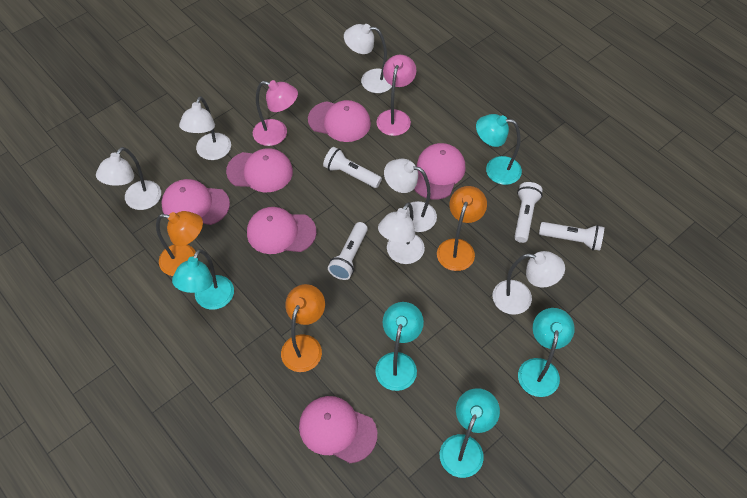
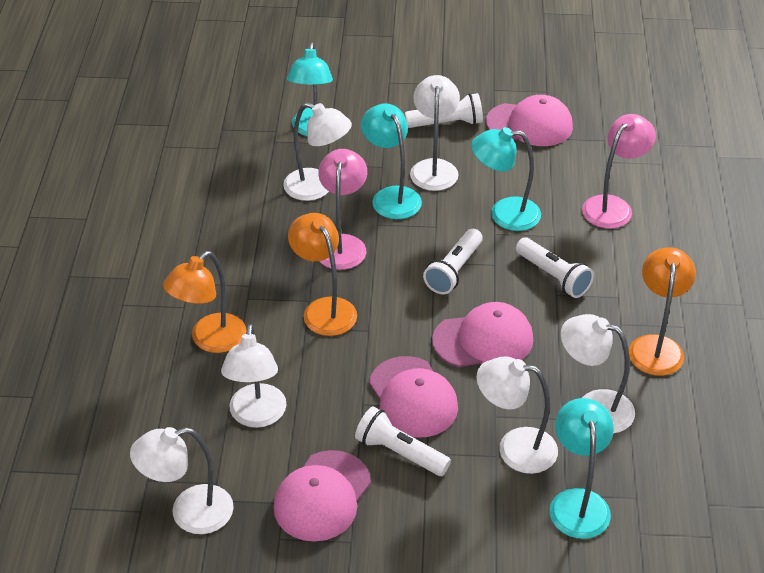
pink cap: [161,179,230,225] [226,148,293,192] [247,207,316,254] [299,396,377,463] [308,100,371,142] [414,143,466,200] = 6 -> [274,450,371,542] [369,356,458,438] [432,302,533,367] [486,95,573,146] = 4
turquoise lamp: [172,249,234,310] [375,302,424,391] [440,388,500,478] [476,114,522,185] [518,308,575,397] = 5 -> [287,42,333,136] [361,104,422,219] [471,127,541,231] [550,398,614,539] = 4

